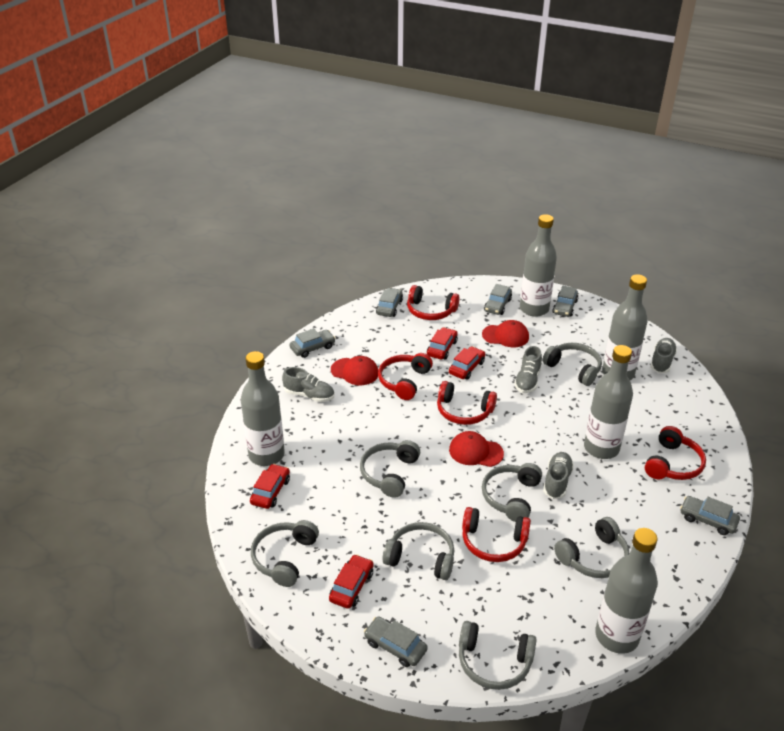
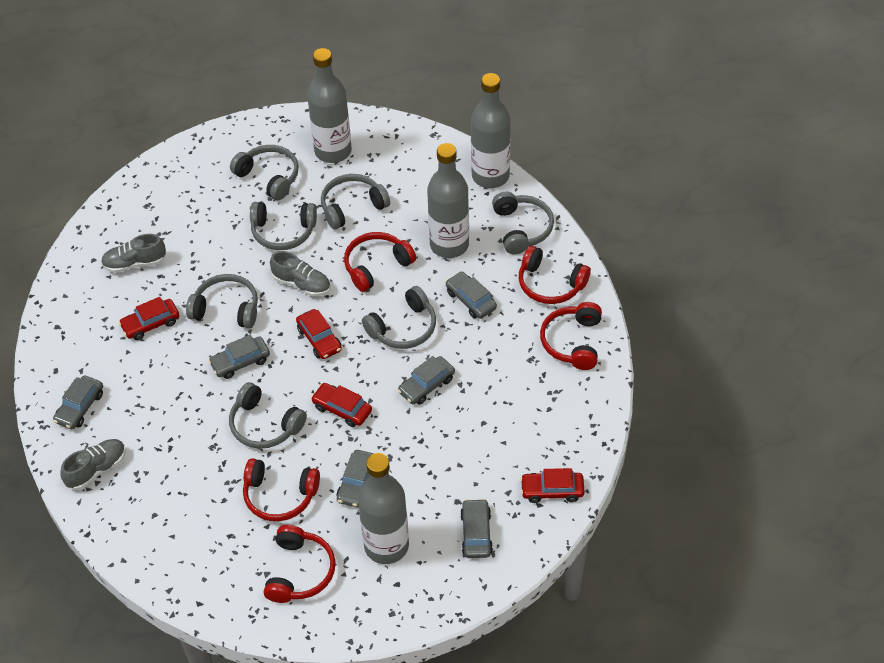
grey bottle: [241,351,285,466] [520,214,557,317] [584,345,633,459] [595,528,658,654] [602,274,648,380] = 5 -> [307,48,352,163] [358,453,409,564] [427,143,469,258] [471,73,511,188] = 4
grey shoe: [282,367,334,402] [514,346,542,393] [543,452,574,499] [650,338,677,373] = 4 -> [60,439,126,490] [101,234,166,273] [270,251,331,296] = 3
red cap: [331,356,378,385] [449,431,504,467] [482,320,529,347] = 3 -> none = 0

